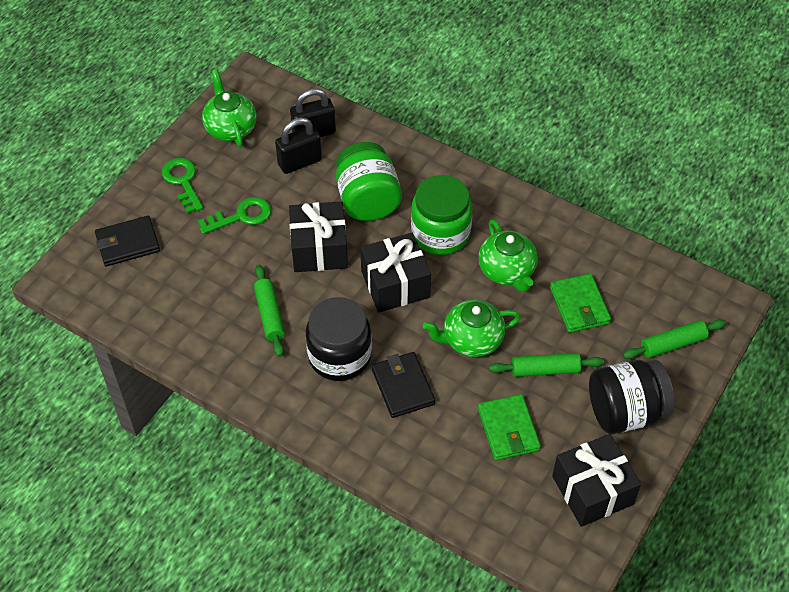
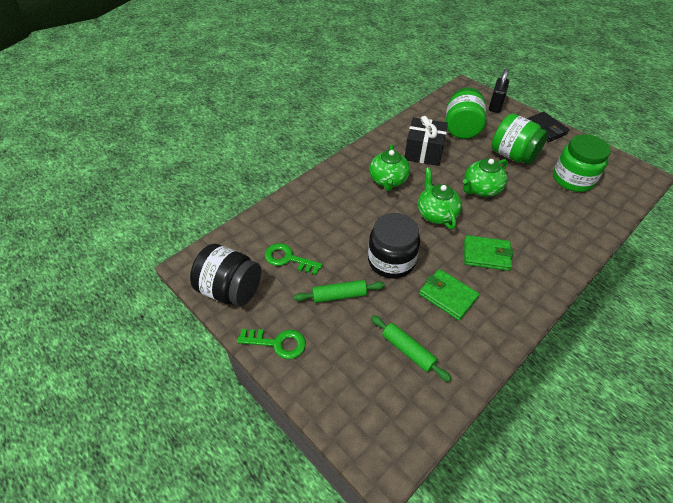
black gift: [289,201,348,272] [360,233,431,312] [552,434,641,527] = 3 -> [405,116,448,166] = 1
black padlock: [275,117,322,174] [290,88,336,137] = 2 -> [489,68,509,113] = 1
black wallet: [95,216,160,266] [372,352,435,418] = 2 -> [526,112,570,142] = 1
green jar: [336,142,402,221] [411,175,472,255] = 2 -> [446,87,486,139] [491,114,549,165] [553,134,611,192] = 3
green rolling pin: [254,265,285,357] [489,353,604,377] [623,319,726,359] = 3 -> [294,280,385,303] [371,315,452,382] = 2

